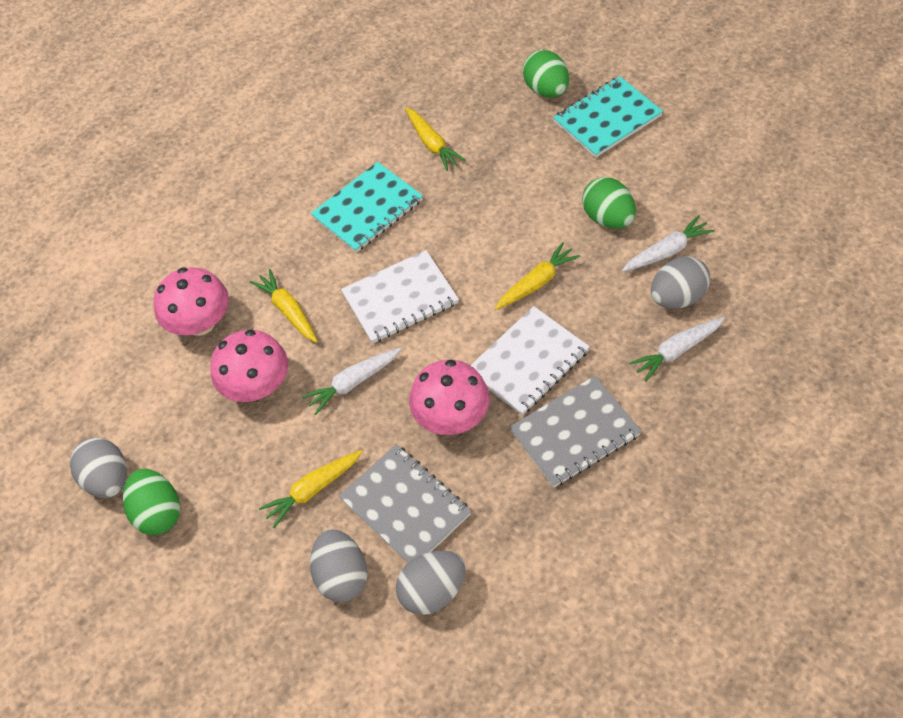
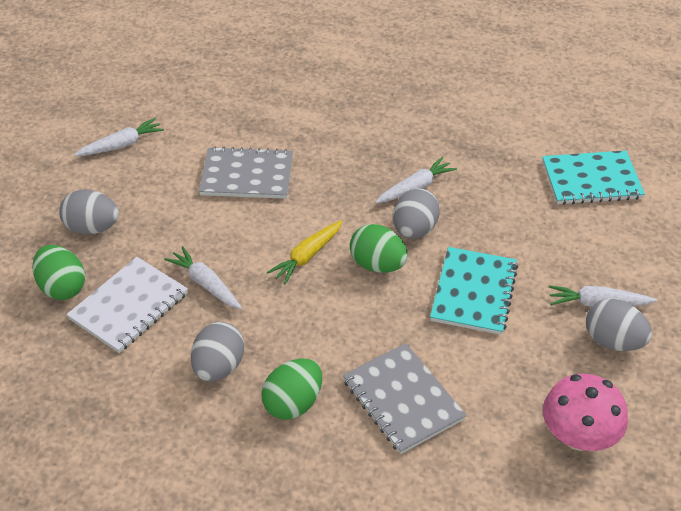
pink mushroom: [154,267,229,336] [210,329,288,402] [409,360,490,435] = 3 -> [543,374,628,451] = 1
white carrot: [302,348,401,415] [622,215,714,272] [629,317,725,382] = 3 -> [74,118,164,156] [164,246,242,309] [375,157,457,204] [548,285,657,306] = 4
white notebook: [341,250,459,344] [470,306,590,415] = 2 -> [66,257,188,353] = 1
yellow carrot: [250,269,318,343] [259,450,363,528] [405,107,466,171] [495,242,580,310] = 4 -> [267,220,343,284] = 1

